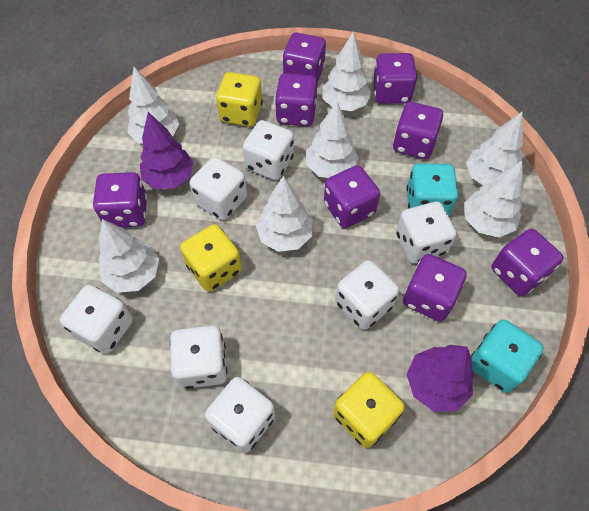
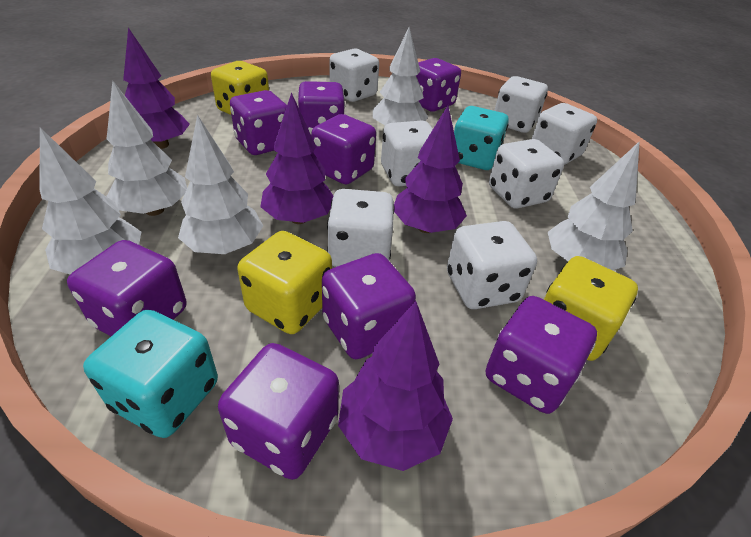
purple tree: [140,112,194,189] [406,345,474,412] = 2 -> [123,28,190,149] [260,92,333,224] [338,301,453,471] [394,106,467,233] = 4
white tree: [98,219,159,293] [127,67,179,144] [256,176,313,252] [306,101,359,178] [322,33,372,111] [464,161,524,237] [466,112,523,185] = 7 -> [39,128,141,274] [106,80,187,216] [178,115,263,254] [373,27,428,125] [548,141,640,270] = 5

